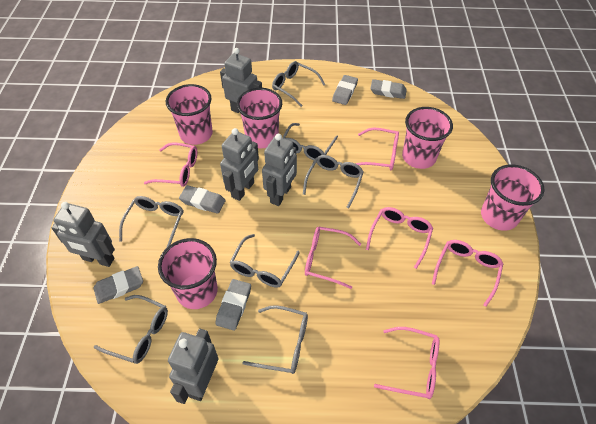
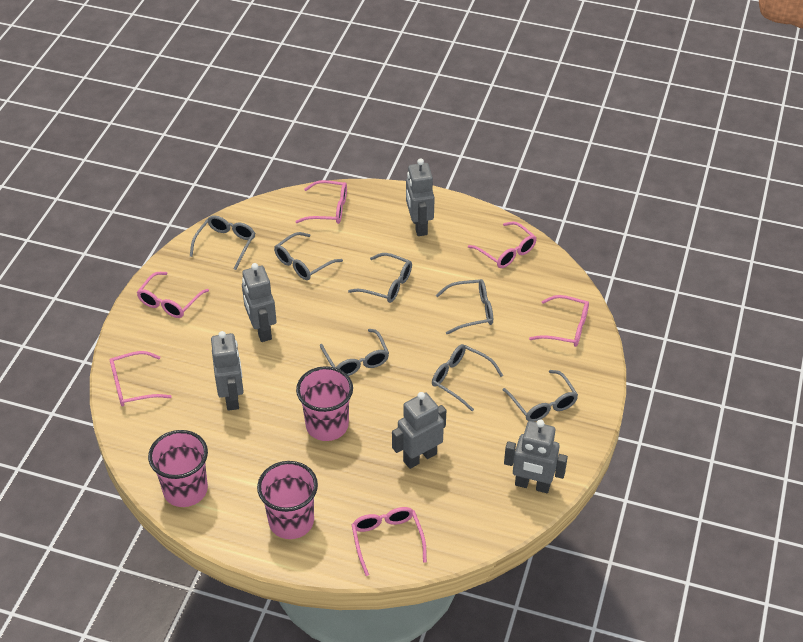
grey eraser: [94,266,143,304] [179,185,226,214] [215,279,251,331] [332,75,358,105] [370,79,407,99] = 5 -> none = 0
pink cup: [158,238,218,309] [166,84,213,145] [237,88,282,148] [402,107,453,169] [481,165,545,231] = 5 -> [148,430,208,507] [257,461,318,539] [296,366,353,441] = 3

